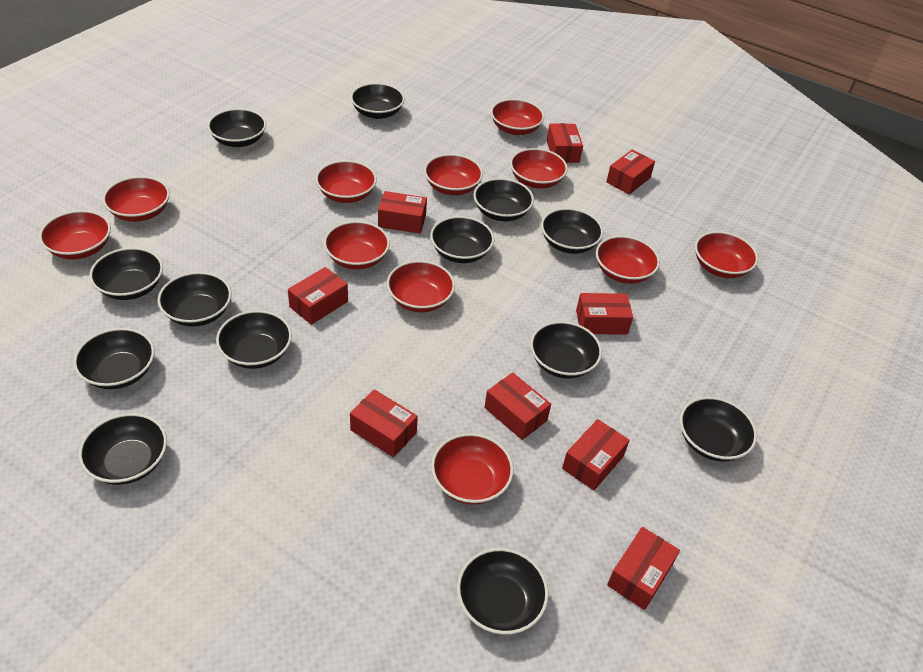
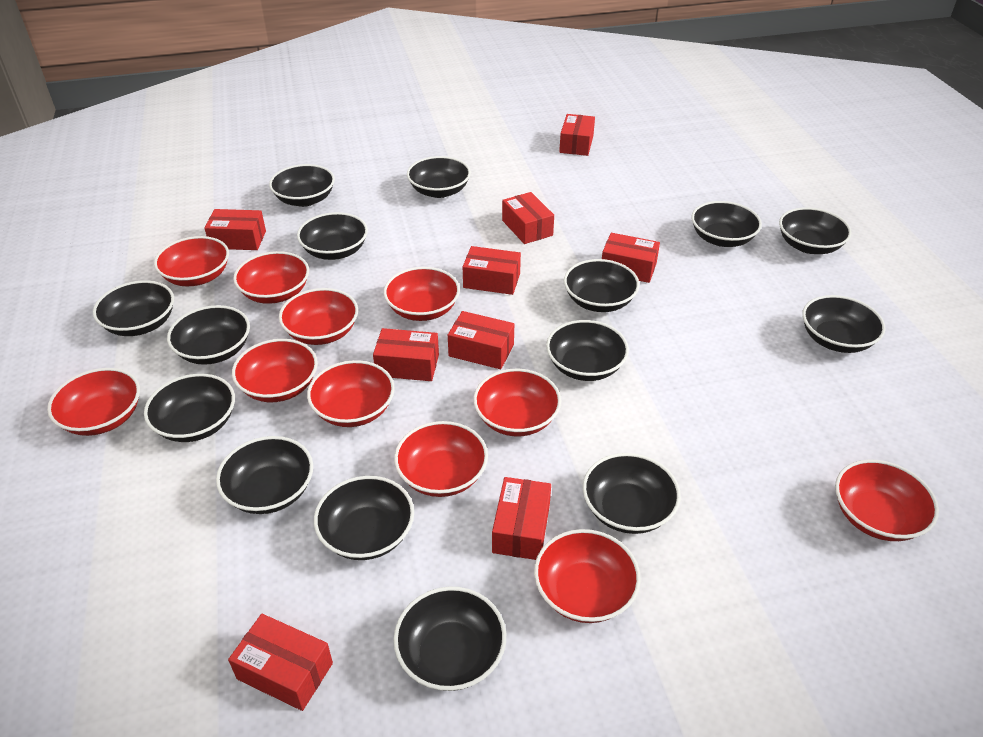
black bowl: [73,328,155,389] [79,413,167,485] [89,247,163,300] [157,272,232,327] [207,108,266,147] [216,310,292,369] [351,83,405,119] [430,216,494,263] [457,548,549,635] [474,178,534,221] [530,321,602,379] [541,208,603,254] [680,397,757,462] = 13 -> [93,280,174,336] [144,374,235,442] [167,305,250,365] [216,436,313,514] [269,164,335,207] [297,212,368,260] [314,476,414,560] [394,587,506,691] [407,156,471,198] [546,320,629,381] [564,259,640,312] [583,453,681,534] [691,201,762,247] [779,207,852,254] [802,295,885,353] = 15

